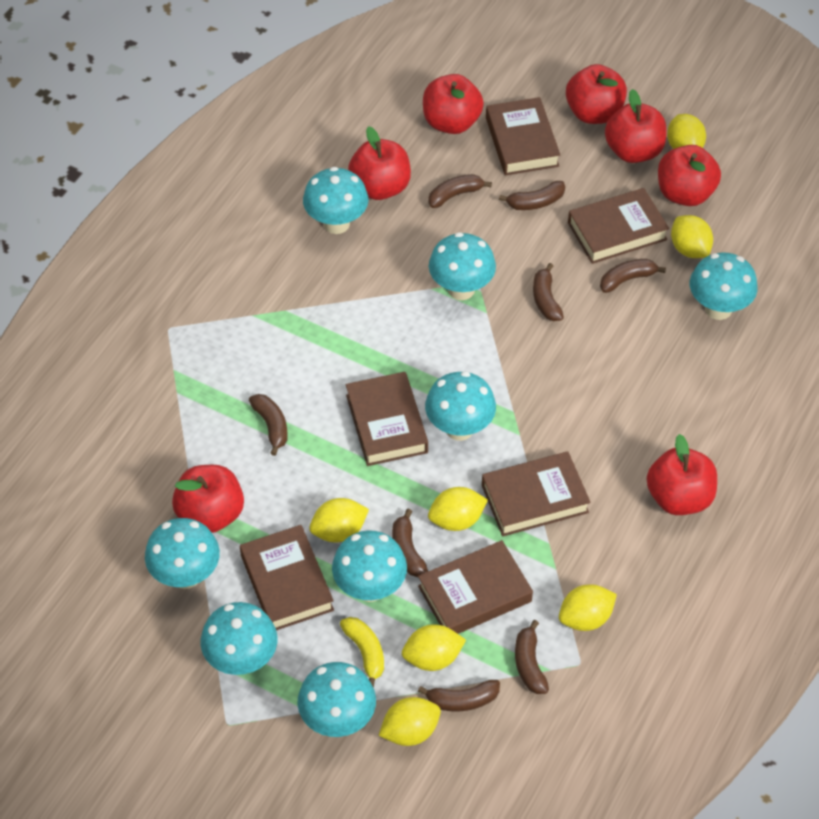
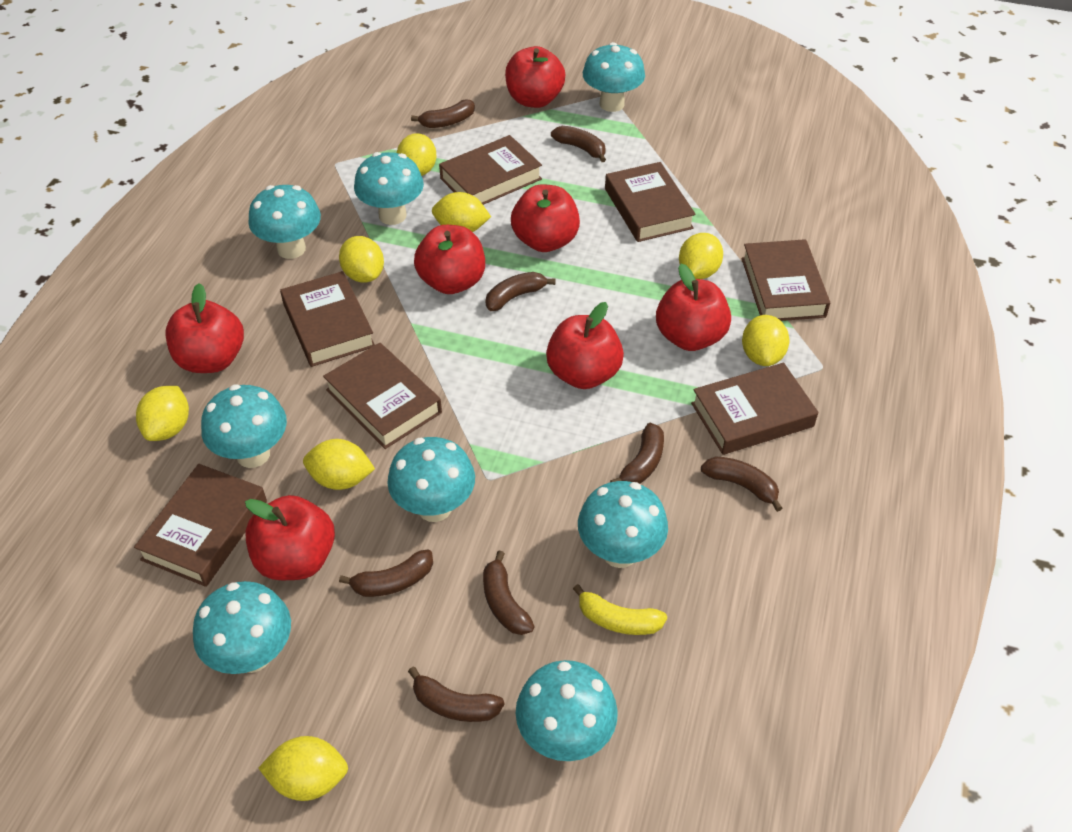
brown book: [240,525,334,630] [346,372,428,466] [418,540,533,634] [482,452,591,537] [486,97,560,175] [568,188,669,264] = 6 -> [134,464,267,587] [280,271,375,367] [323,343,442,449] [439,135,542,205] [605,162,696,242] [691,363,818,455] [742,239,830,321] = 7
yellow lemon: [309,498,369,542] [379,697,441,746] [402,624,466,671] [428,487,488,531] [559,585,617,631] [667,114,706,149] [671,215,713,258] = 7 -> [136,386,189,441] [258,736,348,801] [303,439,375,490] [339,236,384,283] [397,133,437,176] [432,192,491,232] [679,233,723,279] [742,315,789,366] = 8

